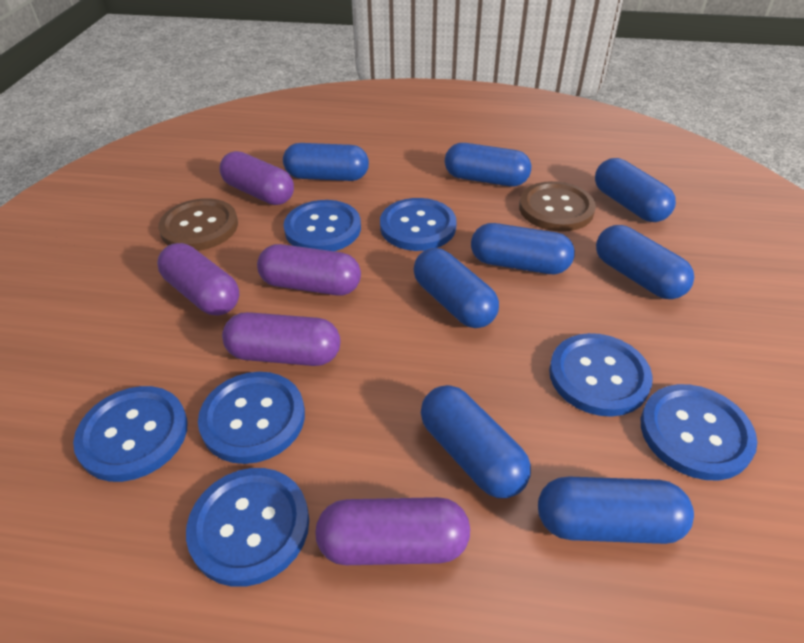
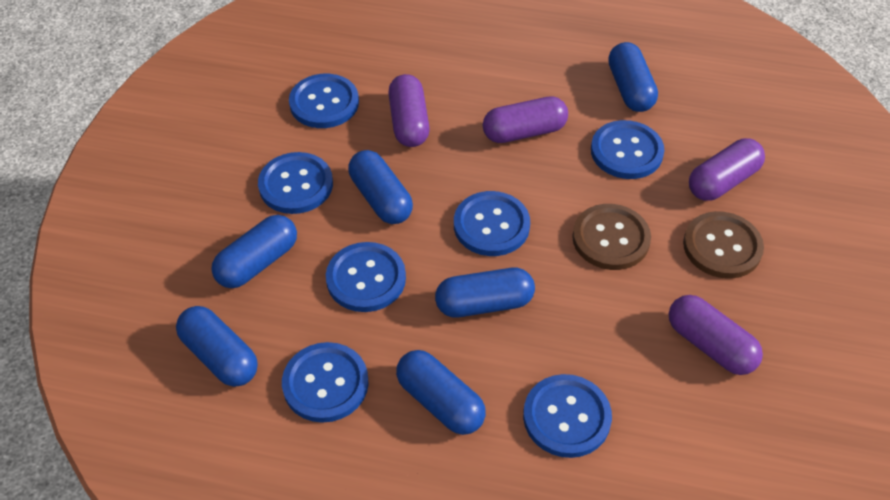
blue capsule: [283,143,369,181] [413,248,499,328] [421,385,531,498] [445,143,531,186] [471,223,575,274] [538,477,694,544] [595,158,676,222] [596,225,694,299] = 8 -> [176,306,258,387] [211,215,297,288] [348,150,413,224] [396,350,486,435] [435,268,535,317] [608,42,658,112] = 6
purple capsule: [157,243,239,315] [219,151,294,205] [222,312,340,366] [257,244,361,296] [315,497,470,565] = 5 -> [388,74,430,147] [483,96,568,143] [668,295,763,375] [689,138,765,201] = 4

